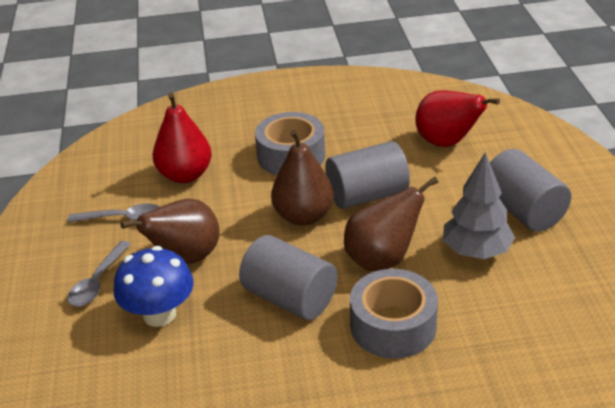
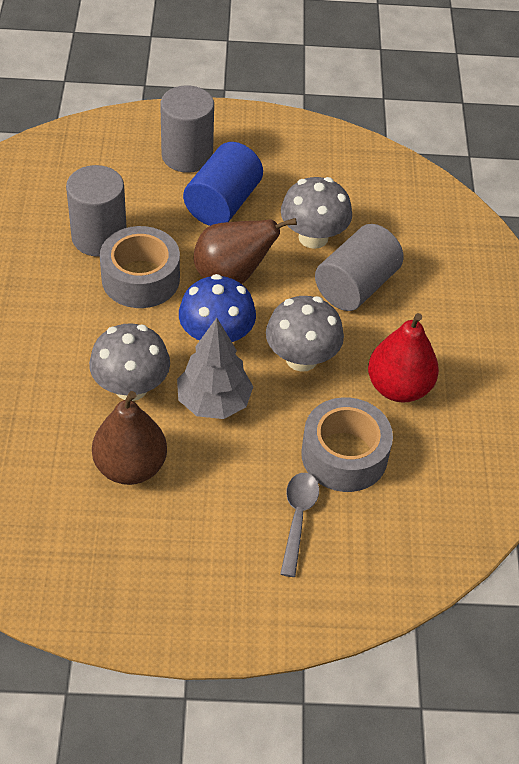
blue cylinder: none = 0 -> [183,142,263,226] = 1
brown pear: [120,199,220,264] [271,130,334,226] [344,177,438,271] = 3 -> [92,391,167,485] [194,218,297,284] = 2
grey mushroom: none = 0 -> [89,323,170,401] [266,296,344,372] [281,177,352,249] = 3
grey spoon: [67,203,159,222] [67,241,131,306] = 2 -> [280,473,319,577] = 1
red pear: [153,93,212,183] [415,90,500,147] = 2 -> [368,313,439,402] = 1

